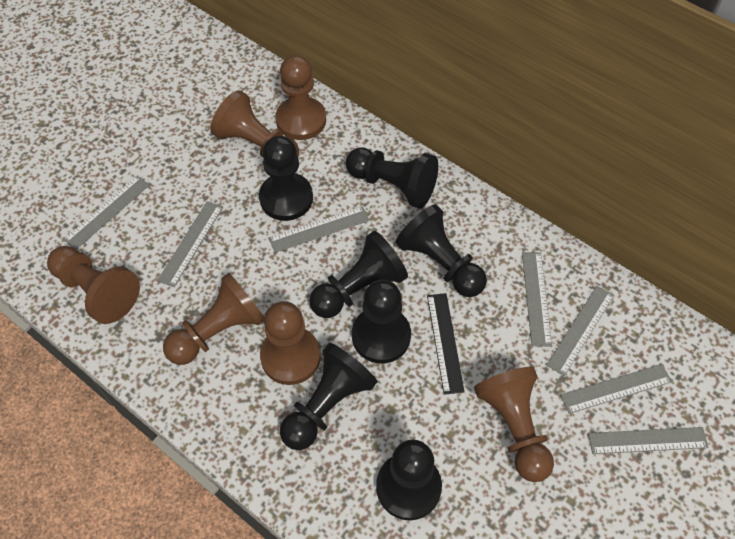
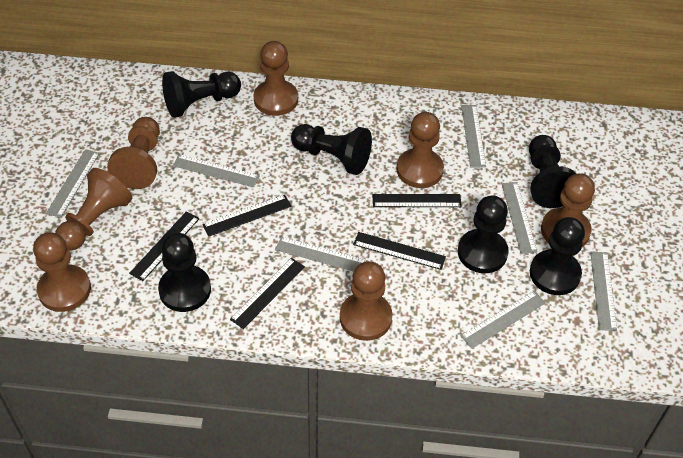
black pawn: [259,136,313,221] [280,343,378,450] [309,231,408,318] [346,148,438,209] [352,280,411,363] [376,440,442,520] [395,204,487,297] = 7 -> [158,233,211,312] [162,71,241,118] [291,124,372,175] [458,196,509,273] [529,135,576,208] [530,217,585,295] = 6
black ruler: [427,293,465,395] = 1 -> [129,211,200,281] [202,195,292,237] [230,258,305,329] [353,232,446,270] [372,194,462,207] = 5
brown pawn: [47,246,140,324] [163,273,264,365] [210,90,299,157] [260,301,321,385] [276,55,326,140] [474,367,554,482] = 6 -> [33,232,91,312] [55,168,132,251] [107,117,160,189] [254,41,298,116] [340,261,392,341] [397,112,444,188] [541,173,595,247] = 7

